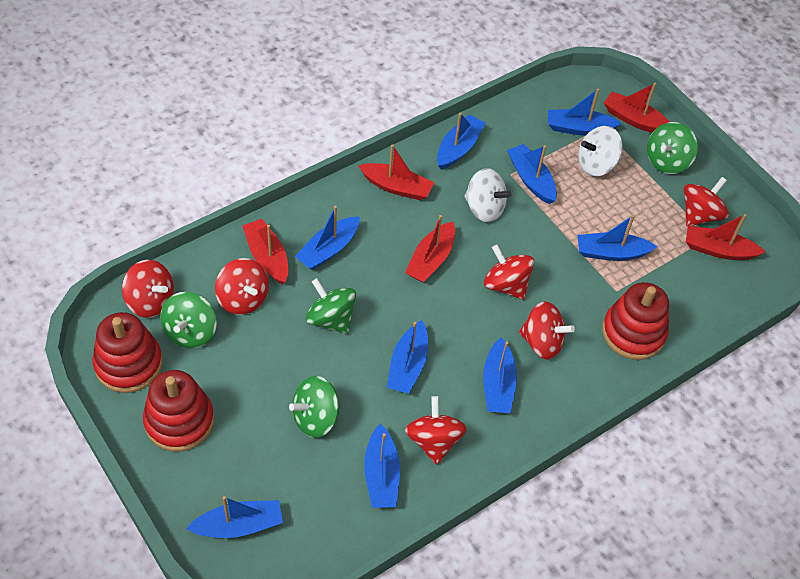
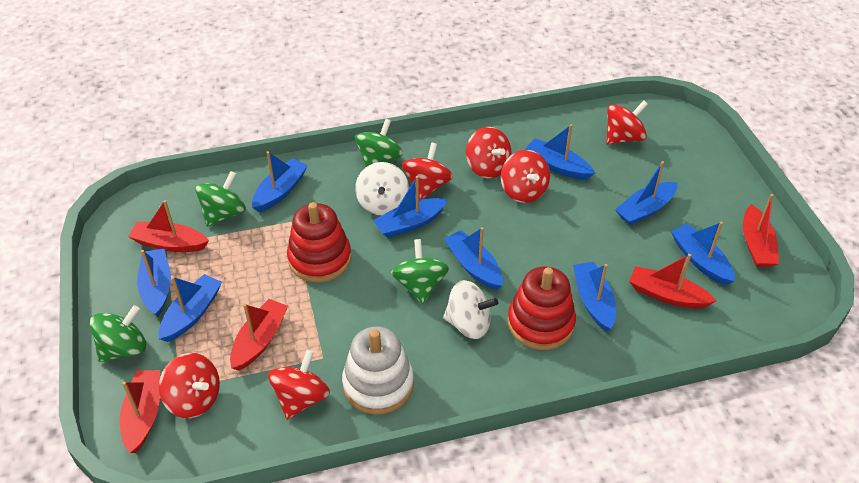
red stacking toy: [93,312,162,393] [143,370,214,452] [602,282,669,360] = 3 -> [287,202,351,283] [507,266,576,350] = 2
white stacking toy: none = 0 -> [342,327,414,414] = 1

